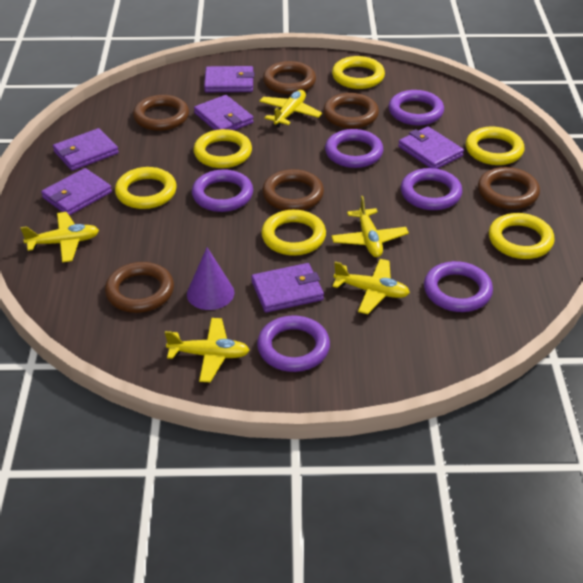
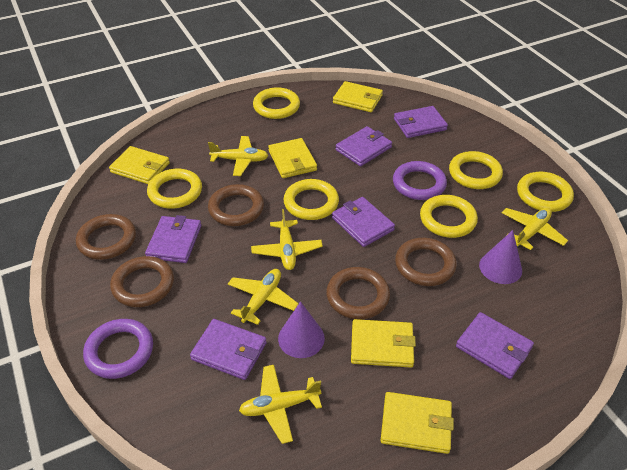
brown ring: [105,262,174,313] [133,95,189,131] [262,169,324,211] [263,61,316,95] [323,93,379,129] [478,167,540,209] = 6 -> [76,214,136,260] [110,256,174,307] [208,184,264,226] [326,267,390,319] [395,238,457,286] = 5
purple cone: [187,247,234,310] = 1 -> [278,302,325,358] [479,230,522,284] = 2
purple ring: [192,170,253,212] [257,315,330,372] [325,129,383,168] [388,90,444,125] [401,168,462,210] [424,261,493,312] = 6 -> [83,319,153,379] [393,161,447,200] = 2
yellow wallet: none = 0 -> [109,146,170,184] [268,138,317,178] [333,81,383,112] [351,319,416,367] [381,392,454,454] = 5

